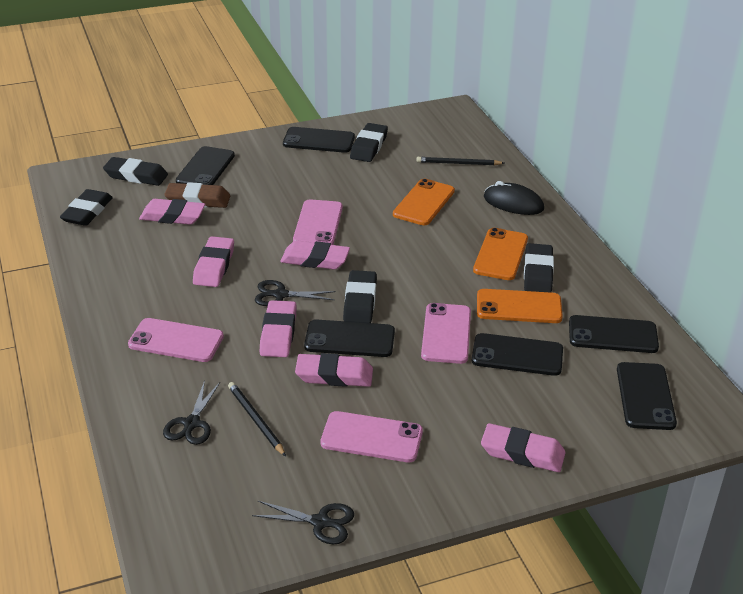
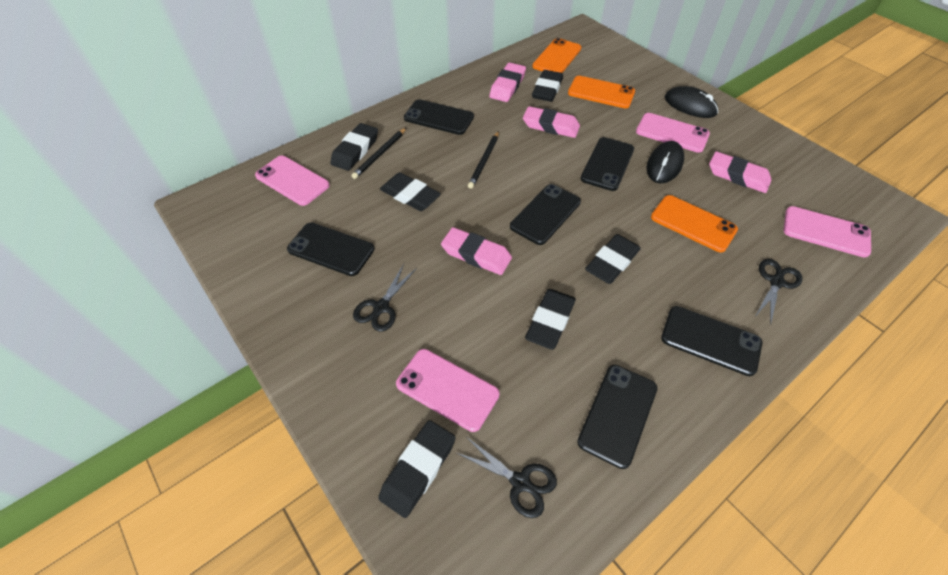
black eraser: [60,189,113,226] [103,157,168,186] [343,270,377,323] [350,123,388,162] [524,243,554,293] = 5 -> [330,123,378,171] [378,420,456,518] [380,172,441,211] [525,289,576,350] [532,70,563,102] [585,234,641,284] = 6
black mouse: [484,181,544,215] = 1 -> [646,141,684,184] [665,86,718,118] = 2
brown eraser: [164,182,230,208] = 1 -> none = 0
pink eraser: [139,199,205,225] [193,236,234,287] [260,300,297,357] [280,240,350,270] [295,353,373,387] [481,423,566,472] = 6 -> [441,227,512,275] [489,63,526,102] [523,106,580,138] [709,151,771,193] = 4

